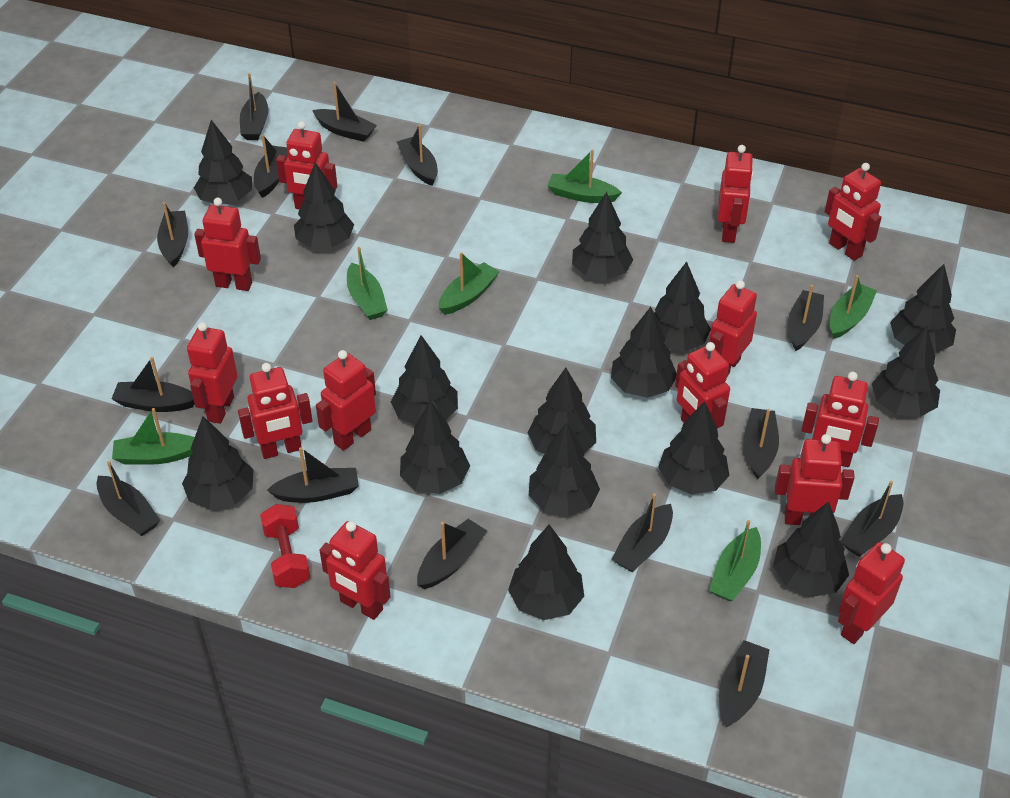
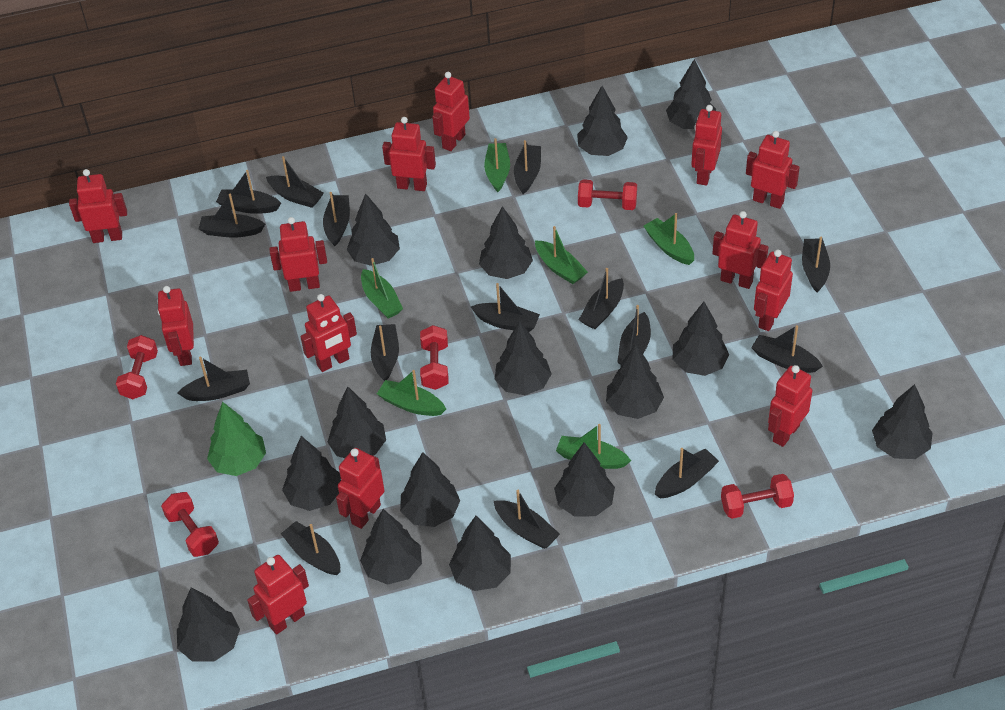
black boat: [96,461,160,536] [111,357,195,412] [157,202,188,267] [240,73,268,140] [254,135,288,198] [267,447,359,503] [312,82,377,142] [397,124,438,186] [417,519,487,589] [612,493,673,572] [719,640,770,727] [744,408,779,479] [788,285,824,351] [840,481,904,557] = 14 -> [177,357,250,401] [199,194,265,238] [216,170,281,214] [266,156,324,208] [281,521,340,575] [323,192,350,247] [371,324,399,381] [471,283,540,332] [494,490,560,549] [514,140,541,194] [579,268,624,329] [617,305,651,365] [655,448,719,498] [751,325,823,373] [802,237,830,293] = 15
green tree: none = 0 -> [207,402,266,476] = 1
red dumbbell: [260,504,310,588] = 1 -> [116,335,158,399] [161,492,219,557] [420,325,449,390] [578,179,637,210] [721,474,794,519] = 5

